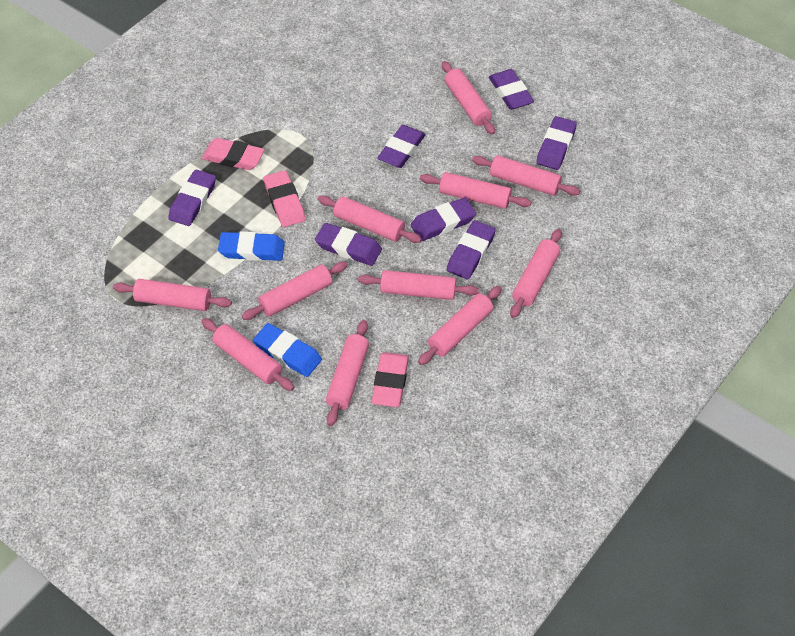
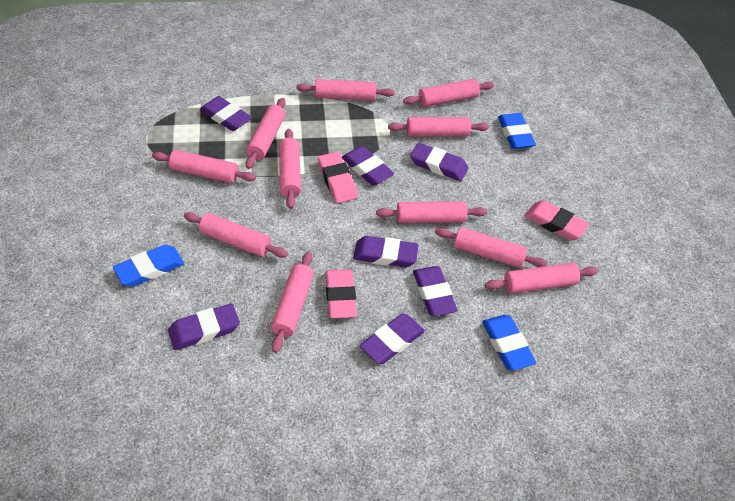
blue eraser: [218,231,285,261] [253,323,322,377] = 2 -> [113,245,184,287] [482,315,536,371] [498,113,536,149] = 3

